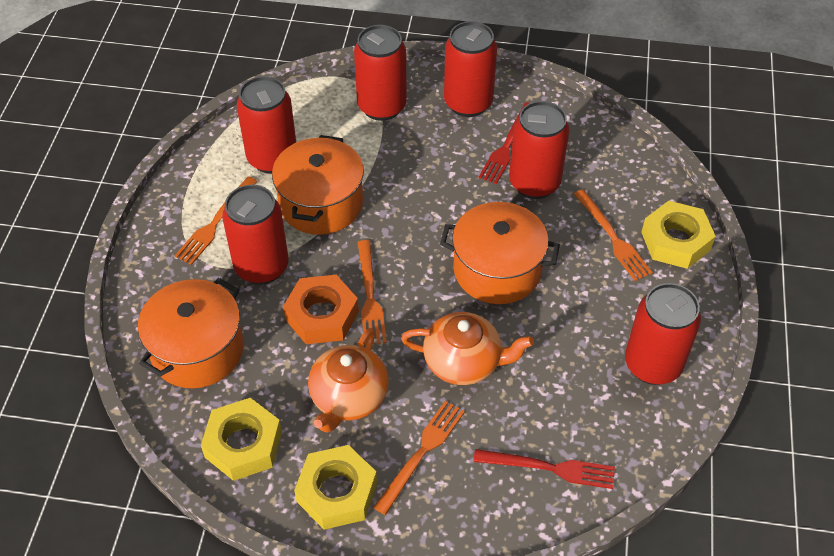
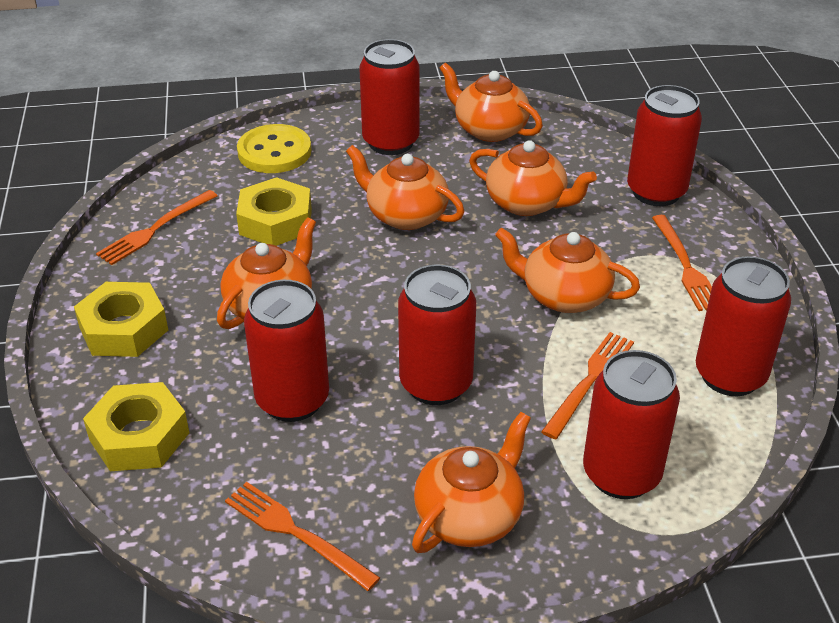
orange nut: [283,275,359,344] = 1 -> none = 0
orange pot: [138,278,244,388] [272,135,364,235] [440,202,560,304] = 3 -> none = 0
orange teapot: [308,328,389,433] [401,312,534,385] = 2 -> [217,217,316,329] [346,145,465,230] [412,412,531,553] [440,63,543,142] [469,140,597,216] [495,227,640,313] = 6
red fork: [473,449,615,489] [479,102,529,184] = 2 -> none = 0
yellow button: none = 0 -> [237,124,311,173] = 1

